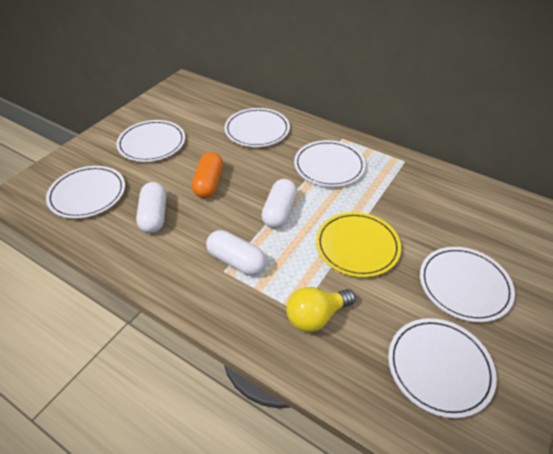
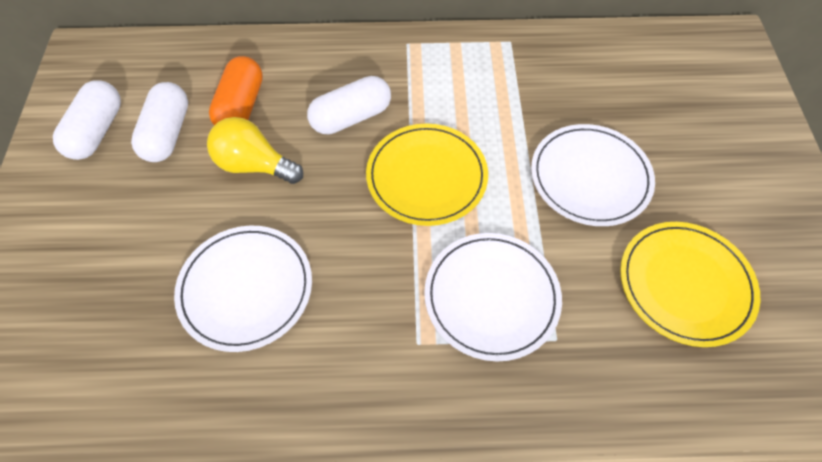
white plate: [46,166,125,219] [116,120,185,162] [224,108,290,147] [294,140,366,187] [388,318,497,418] [420,247,515,322] = 6 -> [174,226,312,352] [424,233,562,361] [531,124,655,226] = 3
yellow plate: [316,212,401,277] = 1 -> [366,124,488,226] [620,222,760,347] = 2

